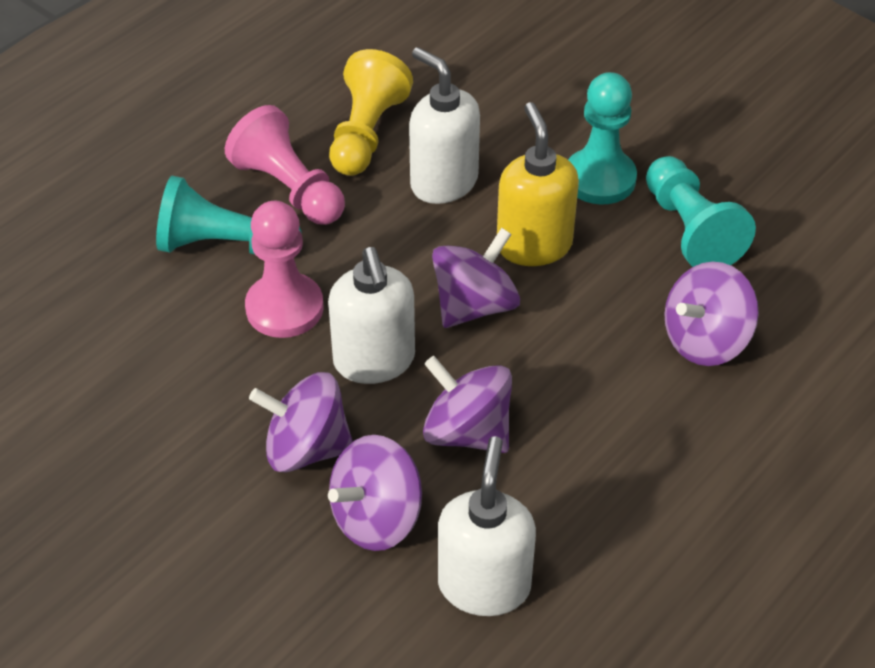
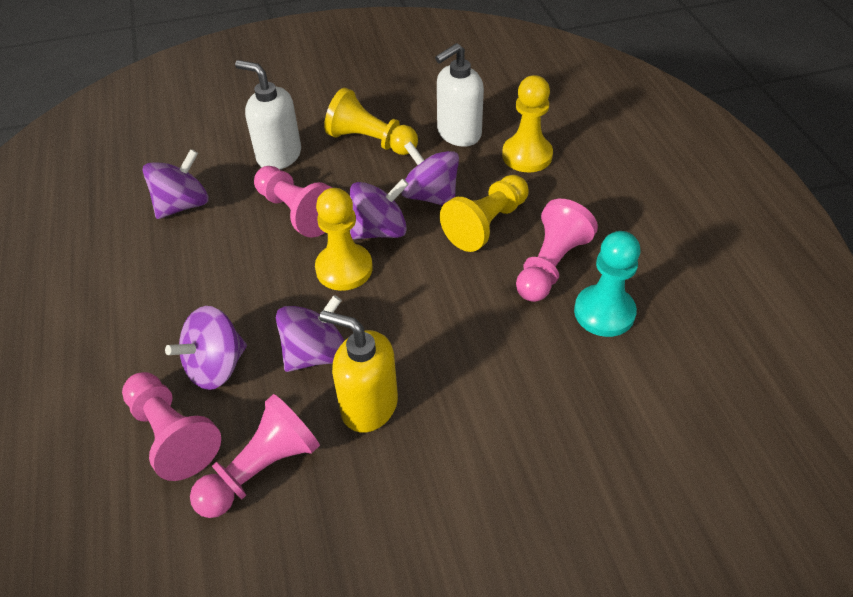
pink pawn: [225,105,345,225] [245,201,324,338] = 2 -> [122,372,221,481] [190,394,320,518] [254,166,332,237] [516,199,598,302] = 4
turquoise pawn: [156,176,301,254] [568,72,637,205] [646,156,756,267] = 3 -> [574,231,640,337] = 1
white soap dispenser: [328,247,415,384] [409,47,480,204] [438,436,536,616] = 3 -> [235,60,301,170] [435,43,484,147] = 2
yellow pawn: [329,49,413,176] = 1 -> [315,188,373,291] [324,88,418,155] [440,175,528,252] [502,75,553,172] = 4

